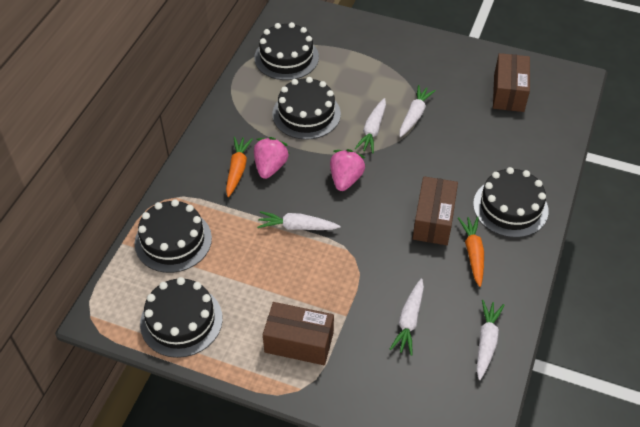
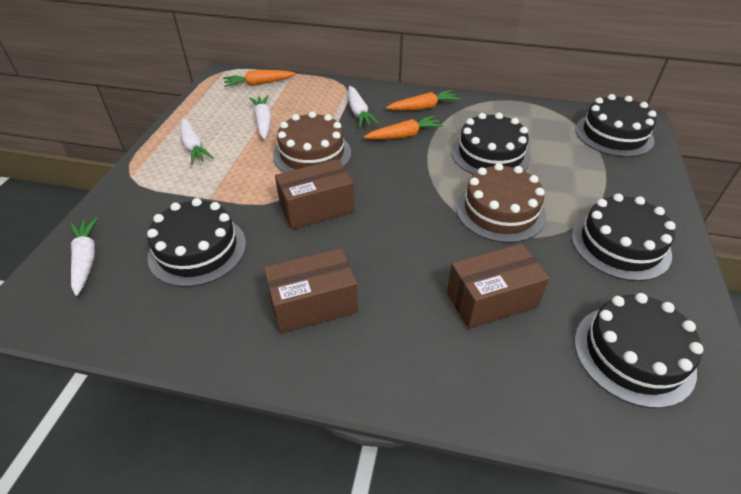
brown cake: none = 0 -> [273,111,351,172] [456,163,546,243] = 2
orange carrot: [226,136,253,197] [458,216,484,287] = 2 -> [223,70,296,87] [364,116,443,139] [386,90,460,110] = 3
pink strawberry: [254,137,290,179] [330,149,366,191] = 2 -> none = 0
white carrot: [257,211,340,230] [355,98,386,153] [390,278,424,355] [400,85,436,137] [476,300,504,380] = 5 -> [70,217,98,296] [181,118,213,165] [249,95,271,140] [348,86,379,127] = 4

